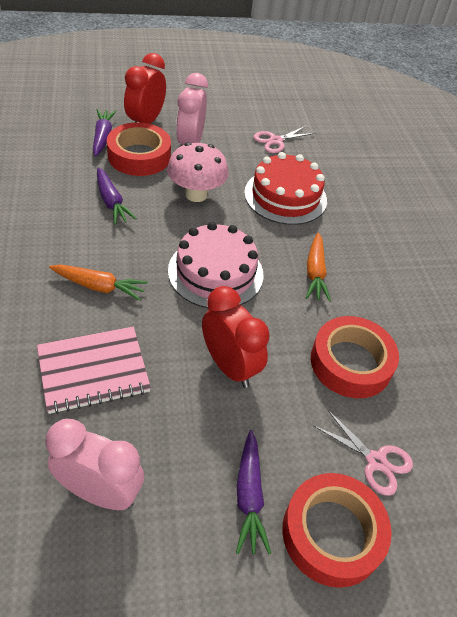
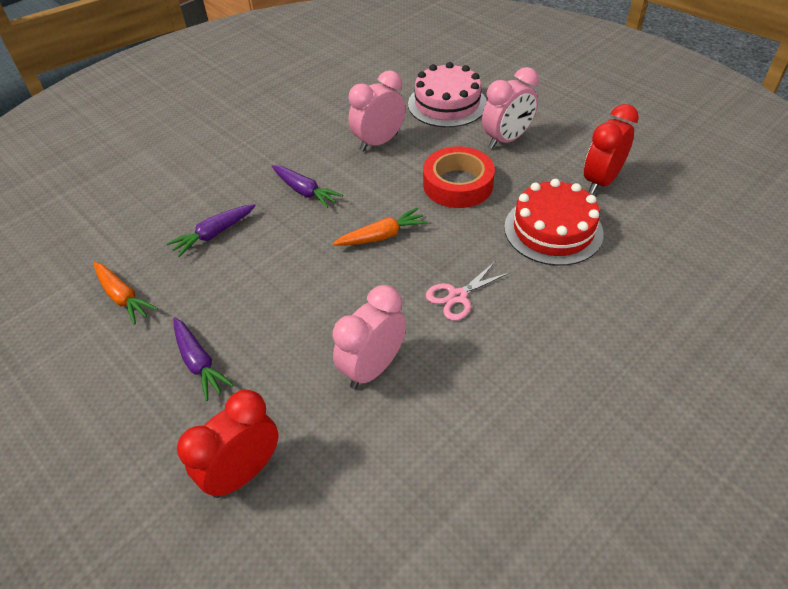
pink clock: [46,419,144,510] [176,73,208,145] = 2 -> [333,285,406,389] [348,70,406,152] [482,67,539,149] = 3
pink mushroom: [167,142,229,202] = 1 -> none = 0
pink notebook: [37,326,151,414] = 1 -> none = 0
pink scissors: [253,126,316,153] [314,410,413,496] = 2 -> [426,262,511,321] = 1
red tape: [107,122,171,176] [283,473,392,588] [311,316,399,398] = 3 -> [423,146,495,208] = 1

